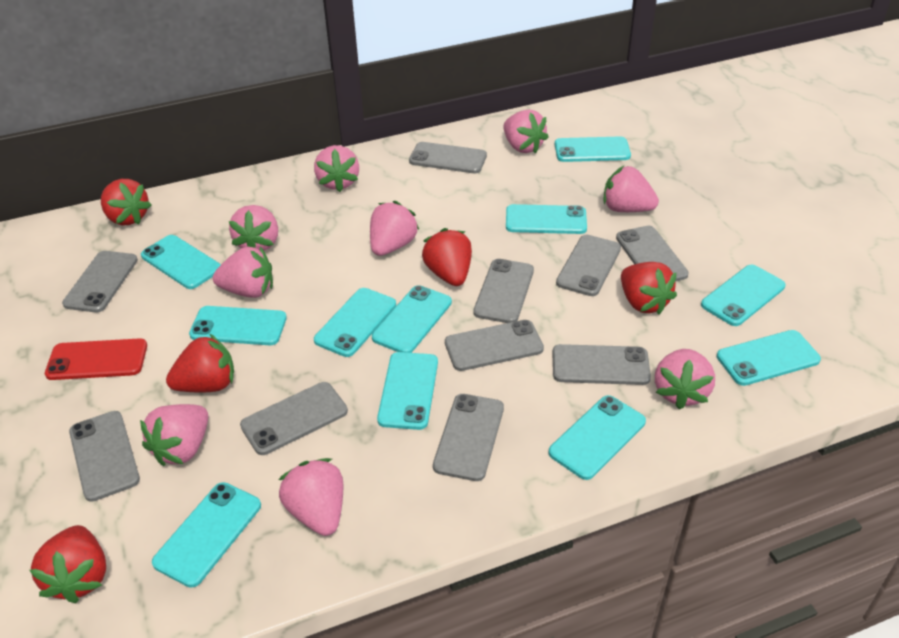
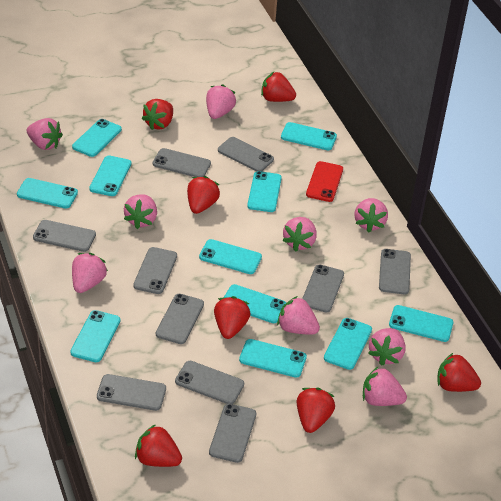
red strawberry: [29,525,106,603] [101,179,151,225] [166,334,234,392] [422,228,472,286] [621,262,677,315] = 5 -> [135,424,182,467] [141,99,173,130] [187,176,220,214] [214,296,251,339] [261,71,296,102] [297,388,335,433] [437,352,481,392] = 7

